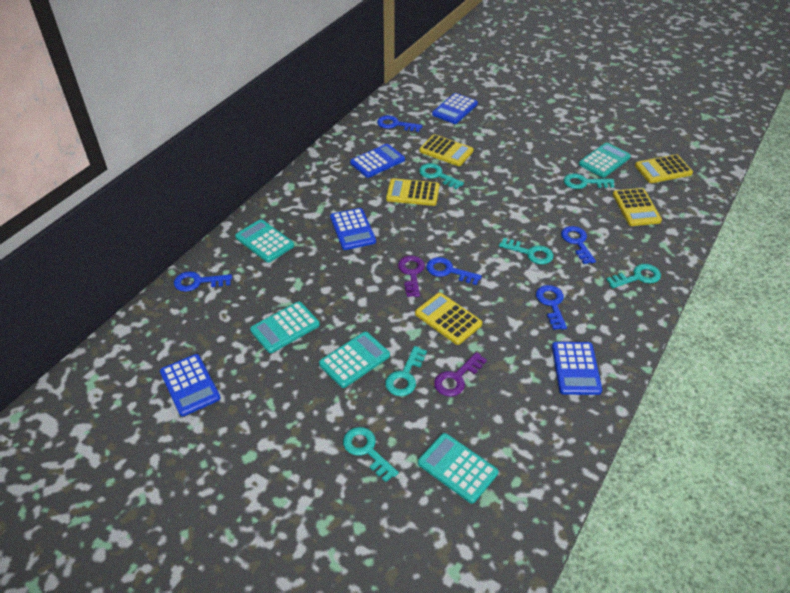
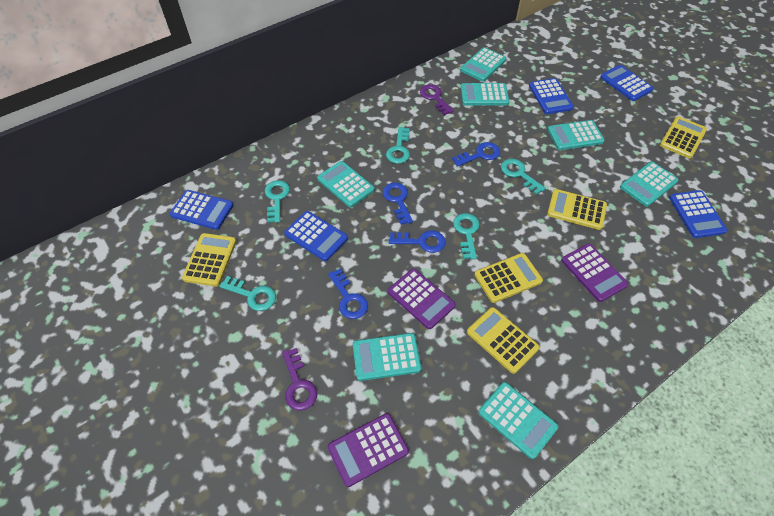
blue key: [174,271,232,292] [377,115,422,132] [426,257,482,285] [536,285,567,330] [561,226,596,264] = 5 -> [328,269,368,319] [383,183,413,225] [389,231,446,253] [452,142,500,167] = 4
purple calculator: none = 0 -> [328,413,409,487] [388,269,456,329] [561,244,628,302] = 3
turquoise calculator: [235,219,294,263] [250,302,320,353] [319,331,390,388] [418,433,498,504] [579,143,631,178] = 5 -> [317,161,375,207] [353,333,421,381] [460,47,506,82] [461,83,509,106] [478,382,558,459] [548,120,605,150] [620,162,679,207] = 7
turquoise key: [343,427,399,482] [385,346,427,396] [419,163,464,189] [499,238,553,264] [564,173,614,189] [606,264,661,288] = 6 -> [219,276,276,311] [265,180,290,223] [386,127,410,164] [453,213,480,259] [501,159,546,195] = 5

